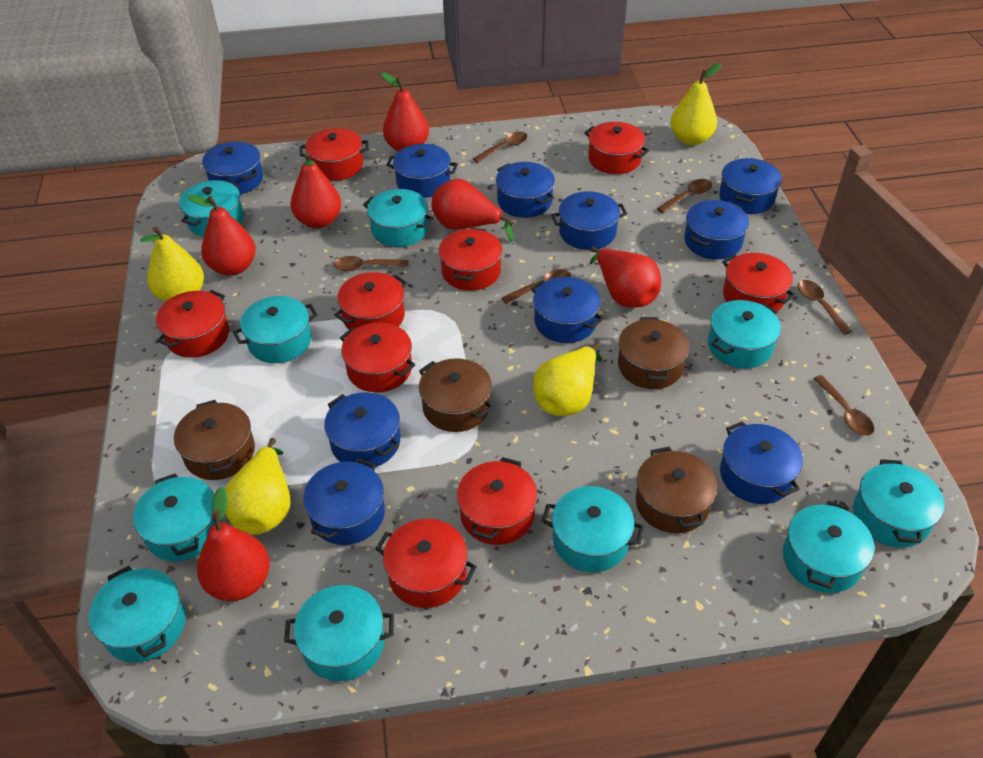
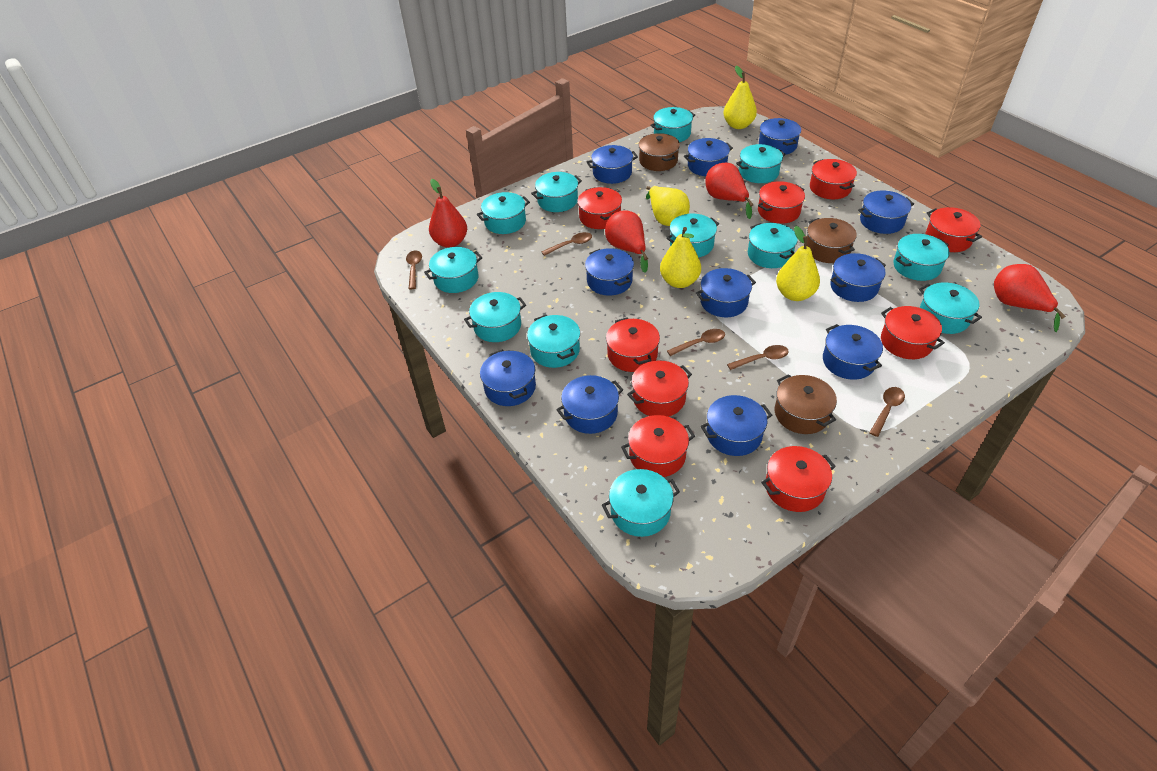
blue pot: [202,141,263,194] [303,458,385,545] [324,392,400,468] [386,144,458,198] [496,162,555,218] [531,277,604,343] [551,191,627,250] [684,200,749,259] [719,158,782,214] [720,421,803,504] = 10 -> [480,350,536,406] [556,375,623,434] [585,248,634,296] [587,145,638,184] [684,138,733,176] [696,268,756,317] [700,395,772,456] [759,118,801,155] [823,324,883,380] [830,253,886,302] [858,190,914,234] = 11
brown pot: [174,400,255,480] [419,358,493,432] [618,317,690,389] [636,446,718,533] = 4 -> [638,133,680,171] [775,374,837,434] [807,218,857,263] = 3
brown spoon: [334,256,408,271] [473,132,528,163] [502,269,571,304] [657,179,712,213] [798,280,852,335] [813,375,874,436] = 6 -> [406,251,422,289] [542,232,592,256] [667,329,725,356] [727,345,789,370] [869,387,905,437] = 5
red pear: [187,195,256,276] [197,487,270,601] [290,152,341,229] [381,72,429,152] [431,179,514,242] [590,247,661,308] = 6 -> [429,179,467,248] [605,211,648,273] [705,163,754,219] [994,264,1066,332] = 4
turquoise pot: [89,566,186,662] [133,473,221,562] [179,180,244,237] [233,296,318,363] [284,585,394,681] [363,189,434,247] [542,486,644,573] [708,300,781,369] [783,501,874,593] [853,459,945,548] = 10 -> [424,247,482,293] [464,292,526,342] [477,192,530,234] [527,315,580,368] [531,172,582,212] [602,469,680,537] [650,107,695,142] [666,214,719,257] [736,144,786,183] [748,223,798,268] [893,234,949,281] [919,282,982,334] = 12

